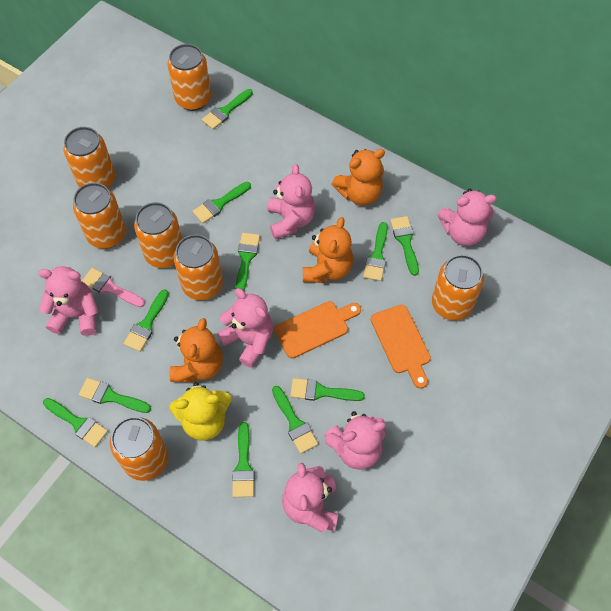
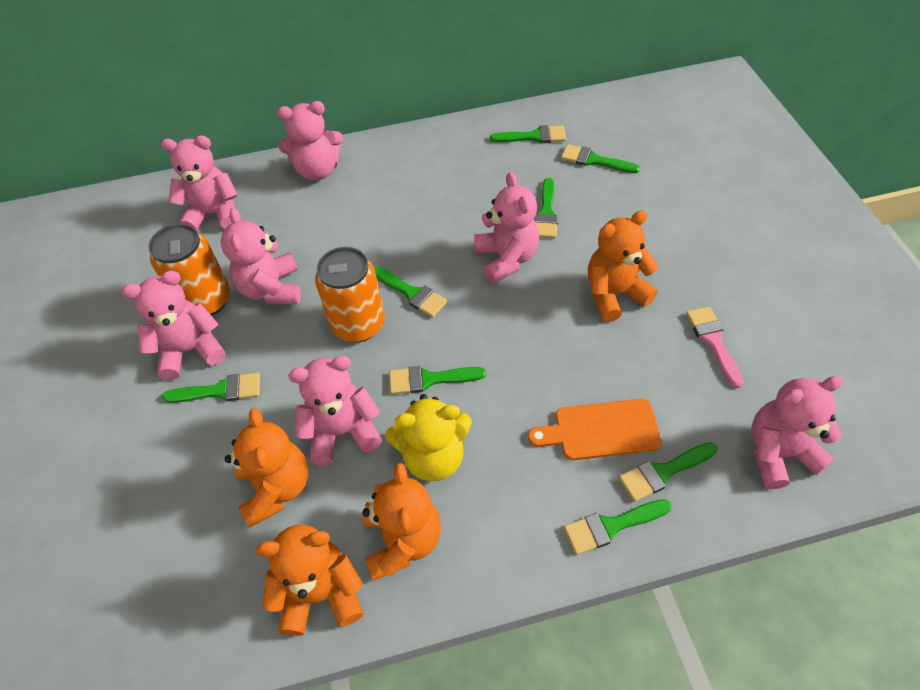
green brush: [43,398,108,447] [79,378,151,413] [124,289,169,352] [192,182,251,223] [202,89,253,129] [232,422,255,497] [236,233,260,291] [272,386,318,454] [290,378,365,401] [363,222,388,281] [390,216,419,276] = 11 -> [162,373,260,403] [374,267,448,317] [389,366,486,394] [490,125,566,143] [534,178,558,238] [561,144,640,173] [564,499,672,555] [619,442,717,502] = 8
orange can: [63,127,115,188] [73,183,126,249] [110,417,168,481] [134,202,182,268] [168,44,211,111] [174,234,223,300] [432,255,484,320] = 7 -> [148,224,230,316] [315,247,385,342] = 2
orange cutting board: [274,301,361,358] [371,305,431,389] = 2 -> [528,399,662,460] = 1
orange teddy bear: [169,318,223,382] [303,217,353,283] [332,149,385,205] = 3 -> [225,408,308,527] [256,525,363,636] [362,463,441,581] [588,210,659,322] = 4
pink teddy bear: [38,266,98,336] [217,288,273,368] [268,164,315,239] [282,463,338,532] [324,411,386,470] [438,189,497,246] = 6 -> [121,271,225,380] [161,135,238,230] [220,208,301,304] [277,101,343,181] [288,356,382,465] [474,172,539,284] [751,376,843,489] = 7

